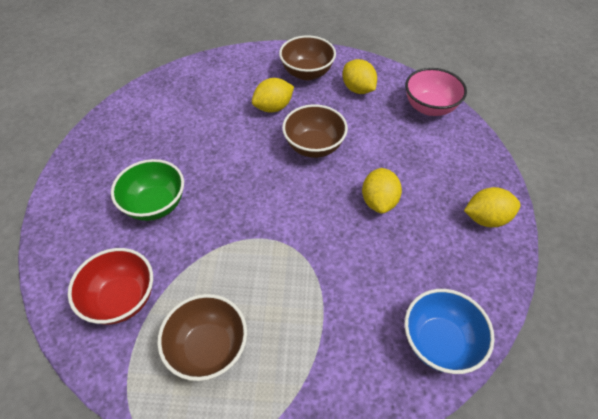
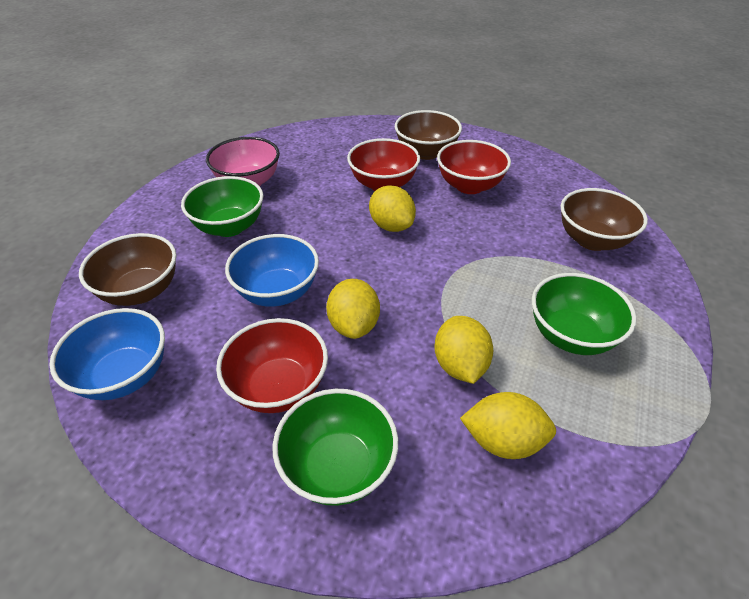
blue bowl: [404,289,495,374] = 1 -> [49,308,165,400] [225,234,319,307] = 2
green bowl: [111,159,184,221] = 1 -> [181,176,263,237] [272,389,398,506] [532,273,637,355] = 3
red bowl: [68,248,153,324] = 1 -> [216,318,328,413] [347,138,420,191] [437,140,511,194] = 3

